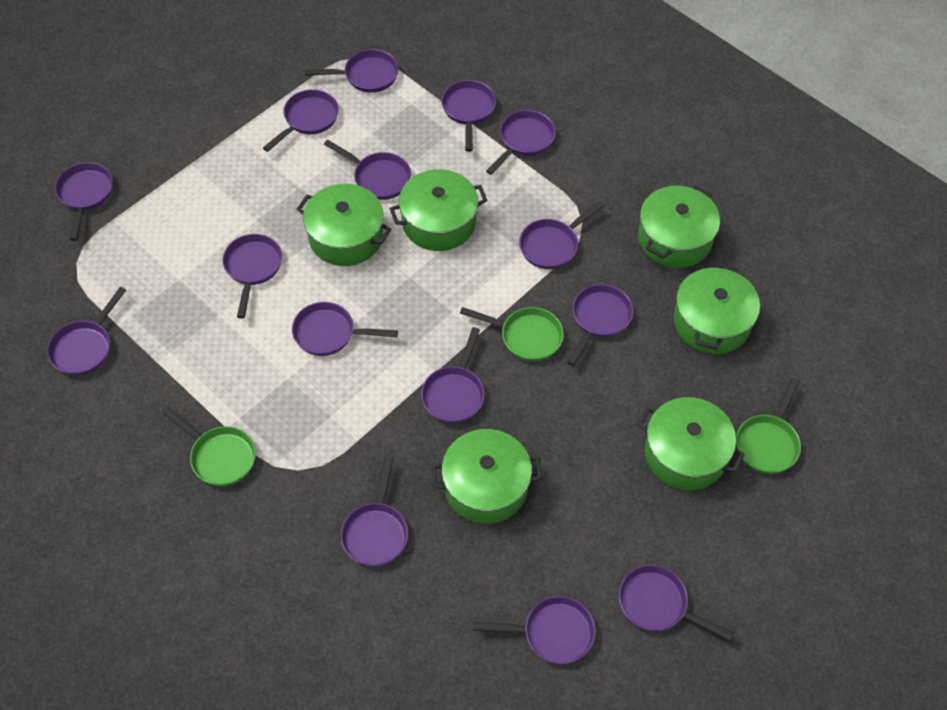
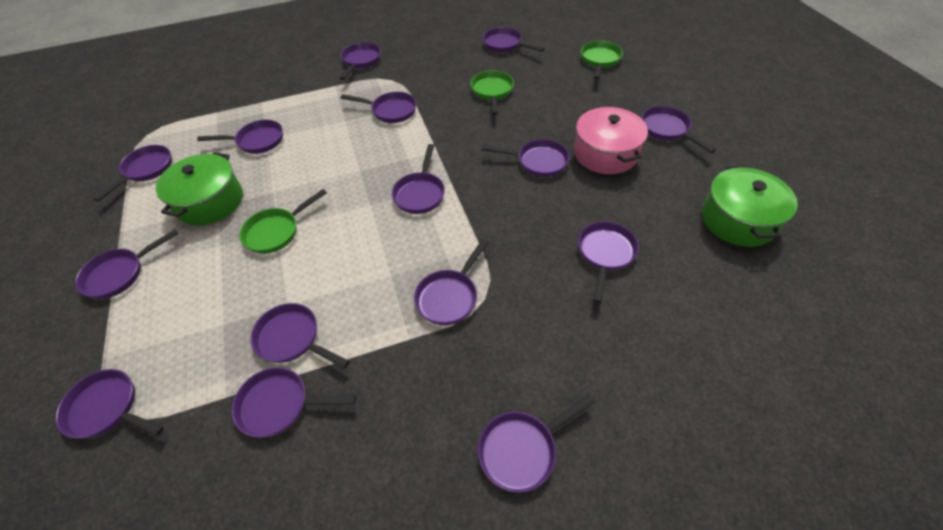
green pot: [297,184,391,266] [389,169,487,251] [431,429,542,524] [637,397,745,490] [638,185,720,268] [674,263,760,354] = 6 -> [156,152,243,226] [702,166,798,247] = 2
pink pot: none = 0 -> [574,107,648,174] = 1

